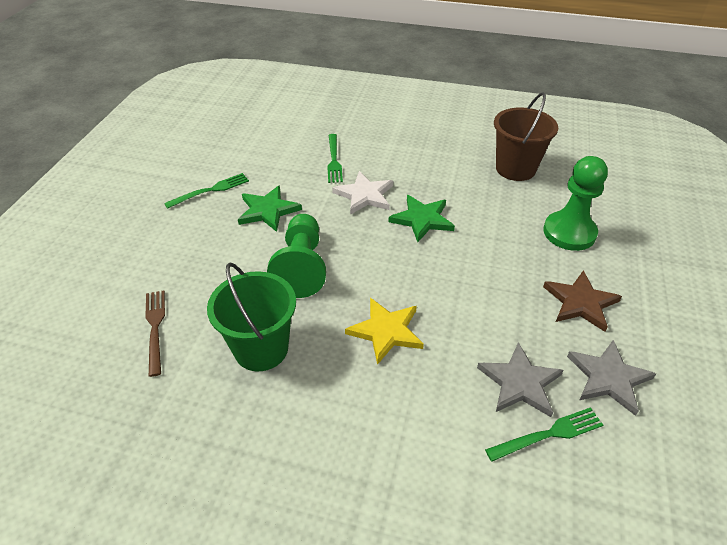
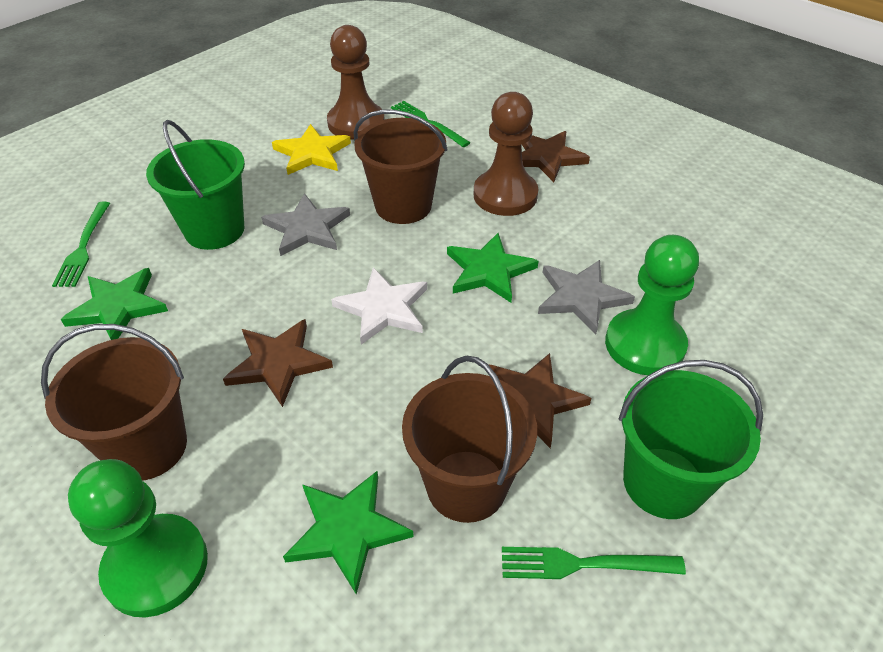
brown bucket: [494,92,558,181] = 1 -> [41,324,187,481] [354,110,447,224] [402,356,537,523] = 3
brown fork: [146,291,165,377] = 1 -> none = 0
brown pawn: none = 0 -> [327,25,385,140] [474,92,538,216] = 2
brown star: [543,270,622,332] = 1 -> [223,319,333,407] [488,353,591,448] [522,131,590,182] = 3
green bucket: [207,262,296,371] = 1 -> [146,120,245,250] [619,360,763,519] = 2
green star: [238,185,302,232] [389,195,455,242] = 2 -> [61,268,168,340] [283,471,414,594] [447,233,538,303] = 3

